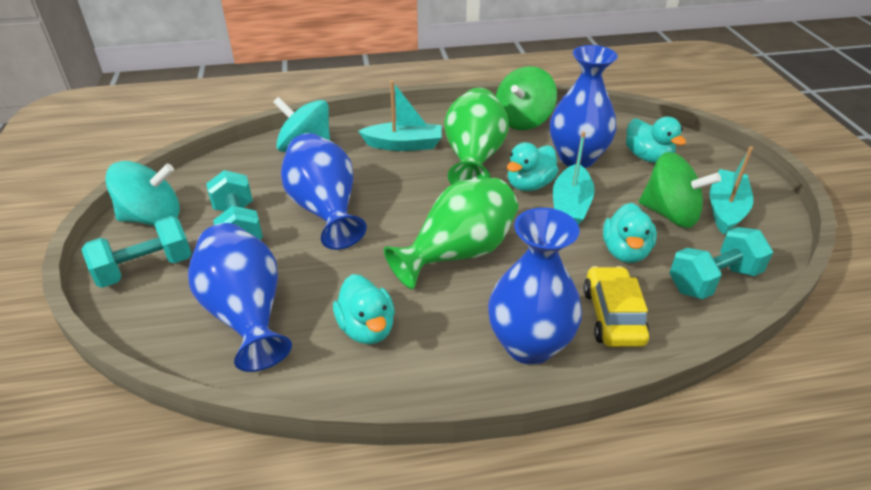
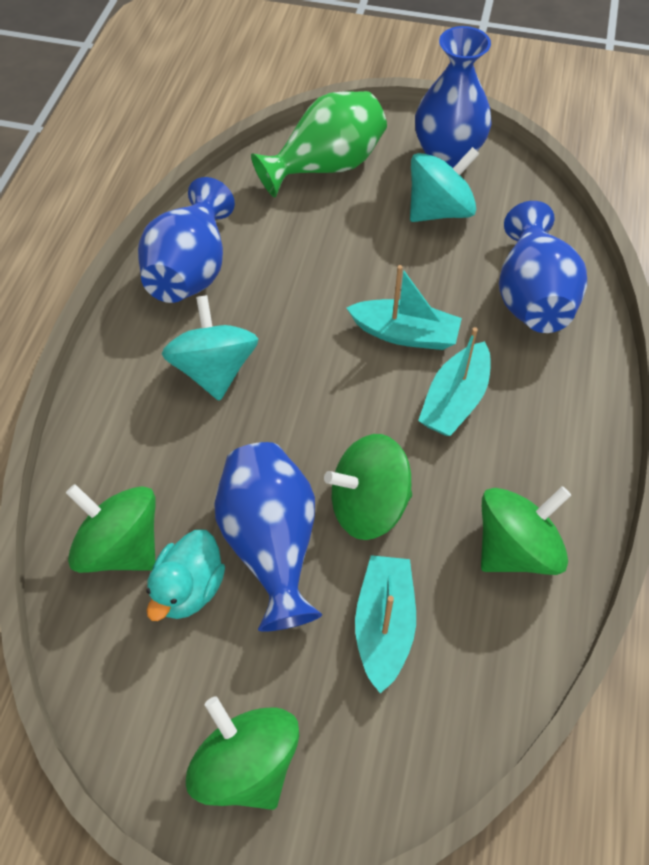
green spinning top: [496,66,557,130] [639,152,721,228] = 2 -> [66,484,156,573] [186,696,299,810] [324,434,412,540] [481,486,571,575] = 4
green vase: [384,178,518,289] [444,88,509,185] = 2 -> [251,91,387,197] = 1
turquoise duck: [333,274,395,344] [507,142,559,191] [603,203,657,263] [626,117,686,163] = 4 -> [146,530,225,621] = 1
turquoise dumbbell: [82,216,192,288] [206,170,263,240] [670,227,773,299] = 3 -> none = 0
yellow car: [583,266,650,347] = 1 -> none = 0

